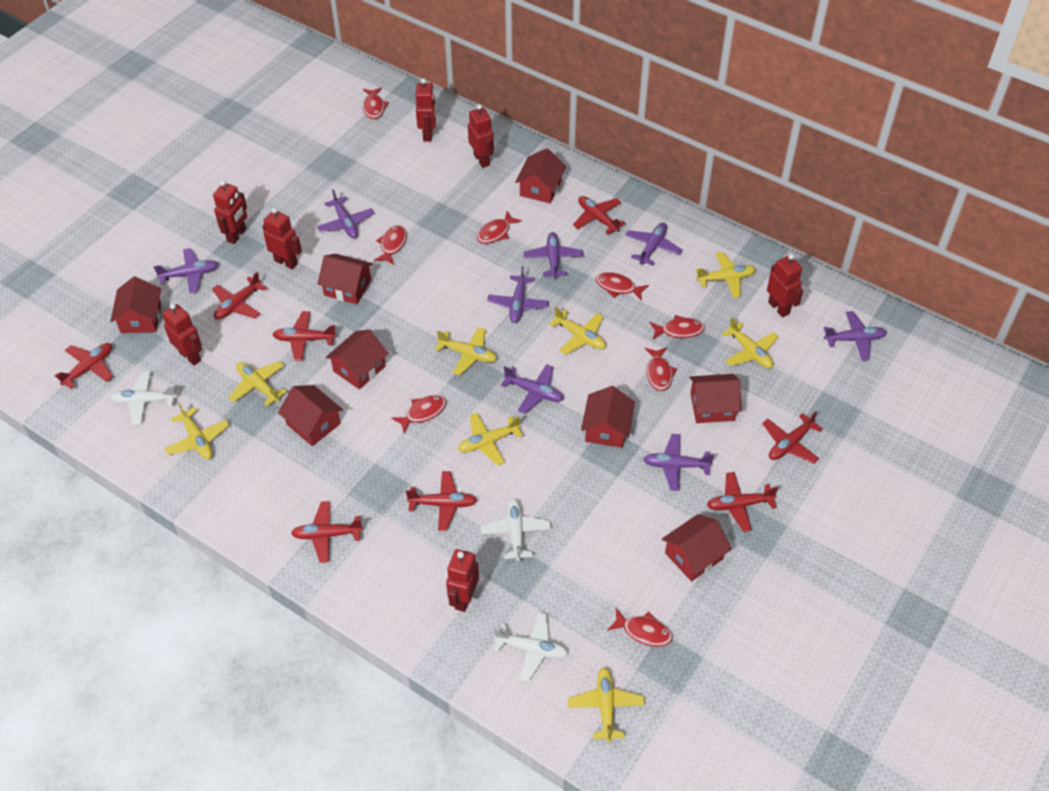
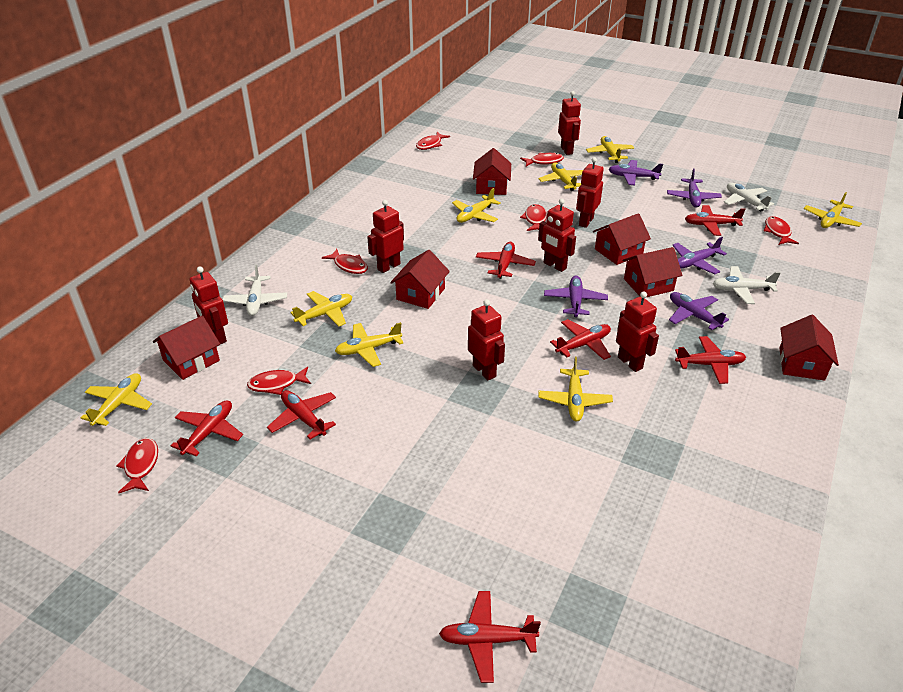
purple plane: [154,248,219,293] [317,189,374,238] [487,266,549,323] [501,364,564,414] [524,232,584,279] [625,223,682,266] [643,434,714,491] [824,311,887,361] = 8 -> [544,276,608,317] [609,160,663,185] [667,169,722,208] [669,292,729,330] [672,237,727,274] = 5
red fish: [363,87,389,119] [374,225,407,264] [391,395,446,433] [477,211,522,244] [596,272,649,301] [607,608,673,647] [645,347,677,391] [650,315,705,339] = 8 -> [116,438,158,493] [247,367,311,395] [322,249,368,274] [416,132,450,150] [520,153,564,167] [520,204,547,231] [764,216,799,245] = 7
red house: [110,276,161,333] [278,385,343,446] [317,254,373,304] [326,329,389,390] [515,148,566,203] [581,386,635,448] [662,514,732,581] [689,374,741,423] = 8 -> [153,315,220,380] [390,250,450,309] [473,148,511,195] [593,213,651,265] [623,247,682,297] [779,315,839,381] = 6
red plane: [55,343,113,389] [212,272,266,320] [272,311,336,361] [291,501,363,563] [406,471,477,531] [573,196,626,234] [707,472,778,532] [762,411,823,464] = 8 -> [171,400,243,456] [267,390,336,439] [439,591,541,683] [476,242,536,279] [550,319,611,360] [675,336,746,384] [685,205,745,236] = 7

